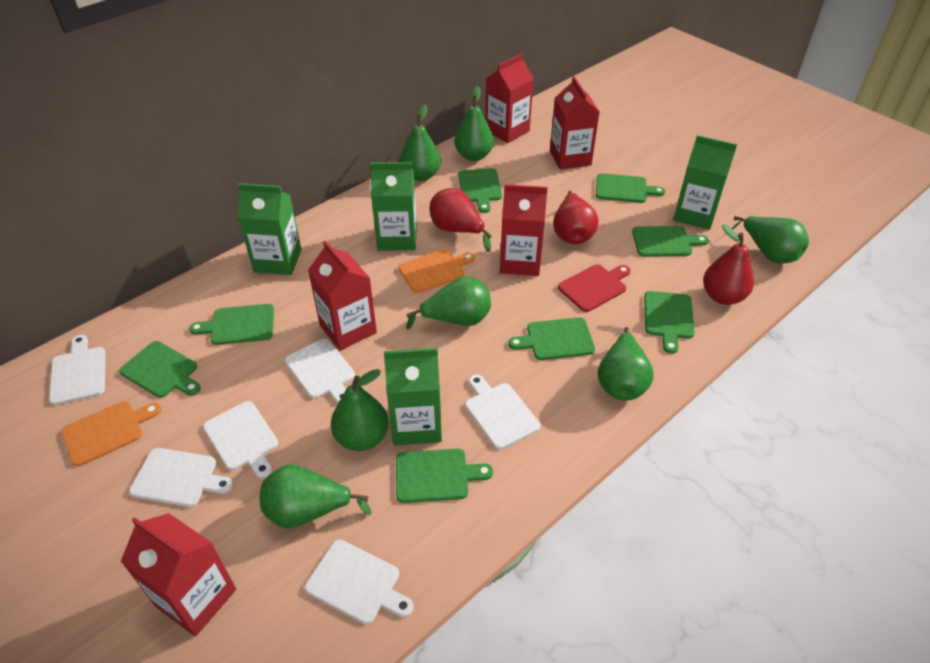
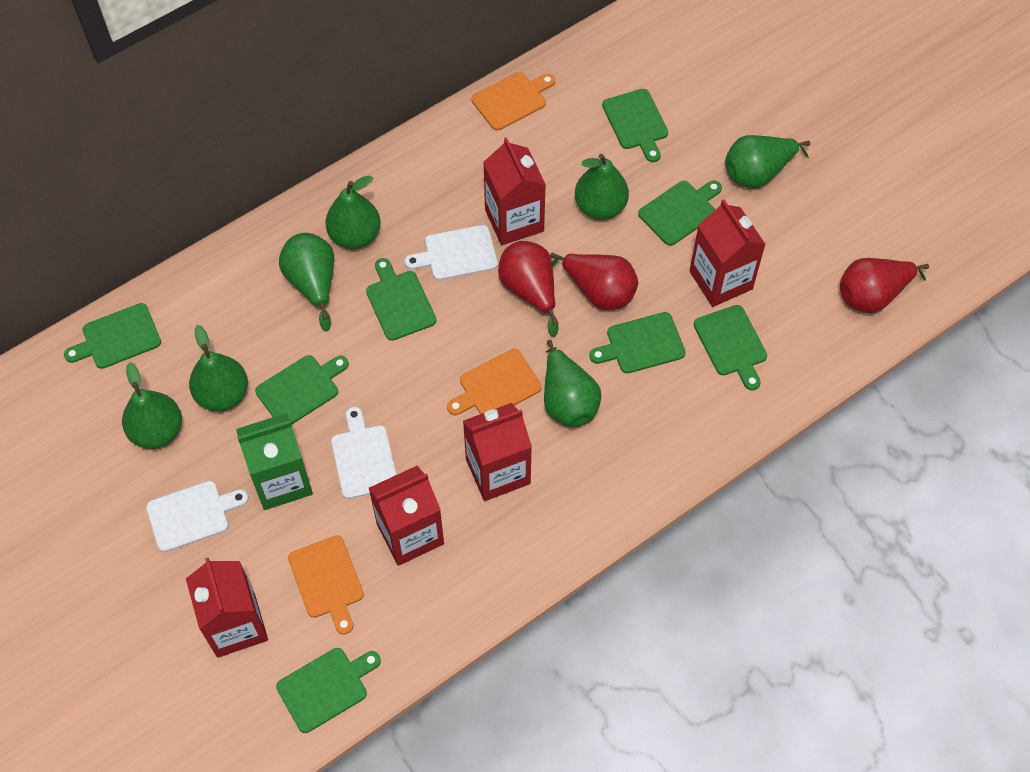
green carton: [238,183,302,275] [370,162,417,251] [384,348,442,445] [673,135,737,230] = 4 -> [236,413,313,510] = 1
orange cutting board: [61,401,161,467] [398,249,475,293] = 2 -> [288,535,364,635] [447,349,542,415] [471,72,555,131] = 3
red cutting board: [558,264,631,312] = 1 -> none = 0
white cutting board: [49,335,106,405] [129,448,233,507] [203,401,278,478] [285,339,355,404] [305,540,414,624] [465,374,540,449] = 6 -> [146,481,248,552] [331,407,396,499] [405,225,498,280] = 3

